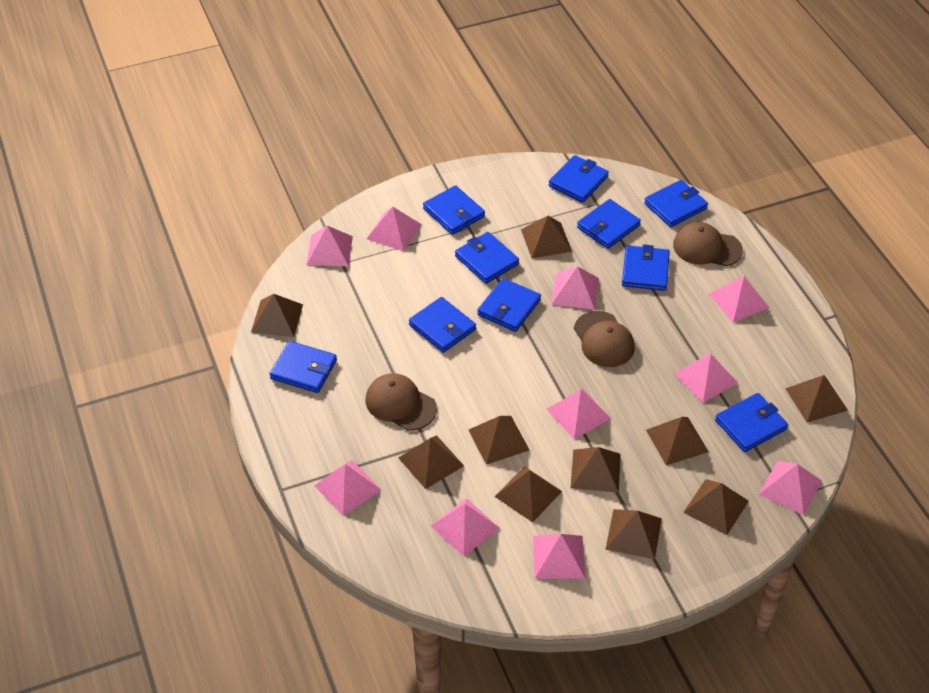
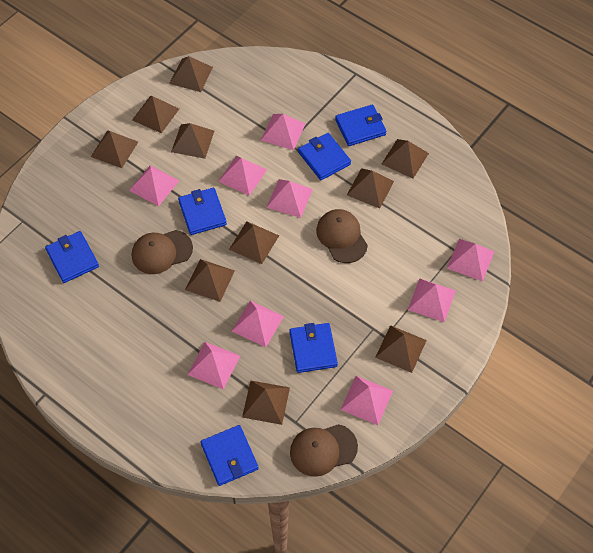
blue wallet: [270,341,337,393] [409,297,476,353] [423,185,485,235] [455,232,519,284] [477,278,541,332] [549,155,609,203] [577,199,641,249] [622,244,670,291] [644,180,708,227] [715,393,788,452] = 10 -> [45,231,99,283] [178,188,227,235] [201,425,259,486] [289,323,338,373] [298,133,351,180] [335,104,387,146] = 6
pink pyramid: [307,226,353,266] [314,460,381,516] [367,207,422,251] [431,498,499,556] [533,534,585,579] [547,389,611,439] [551,266,599,310] [674,354,738,403] [709,276,769,323] [759,461,822,515] = 10 -> [129,165,179,206] [188,342,240,389] [218,156,267,196] [232,301,284,347] [261,114,306,150] [266,179,313,218] [340,376,393,425] [408,278,456,322] [447,239,495,282] = 9

